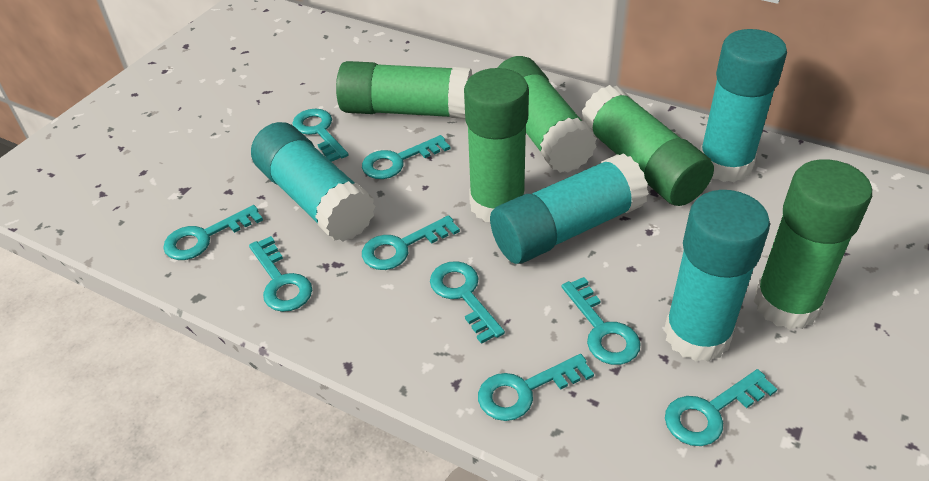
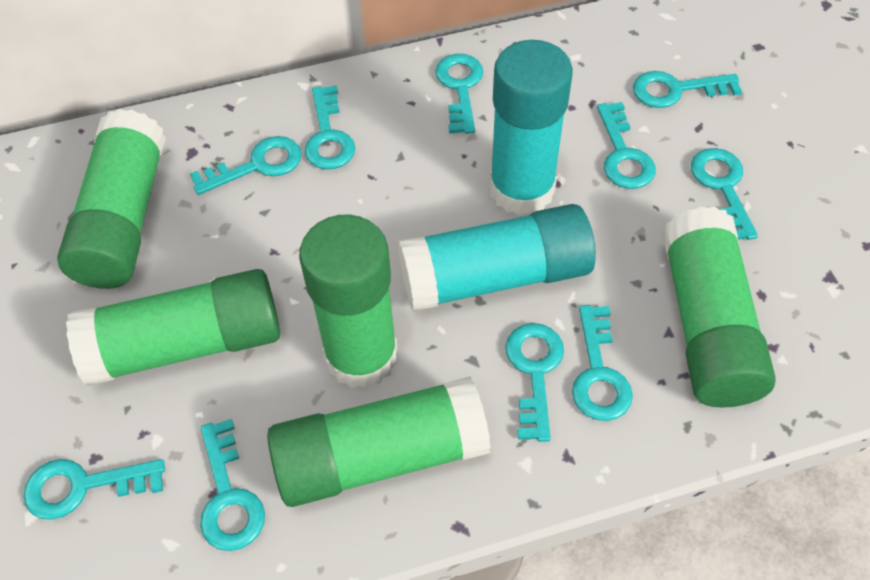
turquoise glue stick: [251,122,376,242] [490,153,649,264] [664,190,770,362] [700,29,787,182] = 4 -> [398,204,596,311] [489,40,573,216] = 2
turquoise key: [163,205,263,260] [249,236,312,312] [293,109,348,162] [362,135,450,179] [362,215,460,270] [430,261,505,344] [478,354,594,421] [561,277,641,365] [665,369,777,446] = 9 -> [24,459,165,520] [190,136,302,195] [200,419,265,551] [305,85,355,169] [435,54,483,134] [505,323,564,442] [572,305,633,421] [597,102,656,189] [633,71,742,108] [691,148,758,240] = 10

